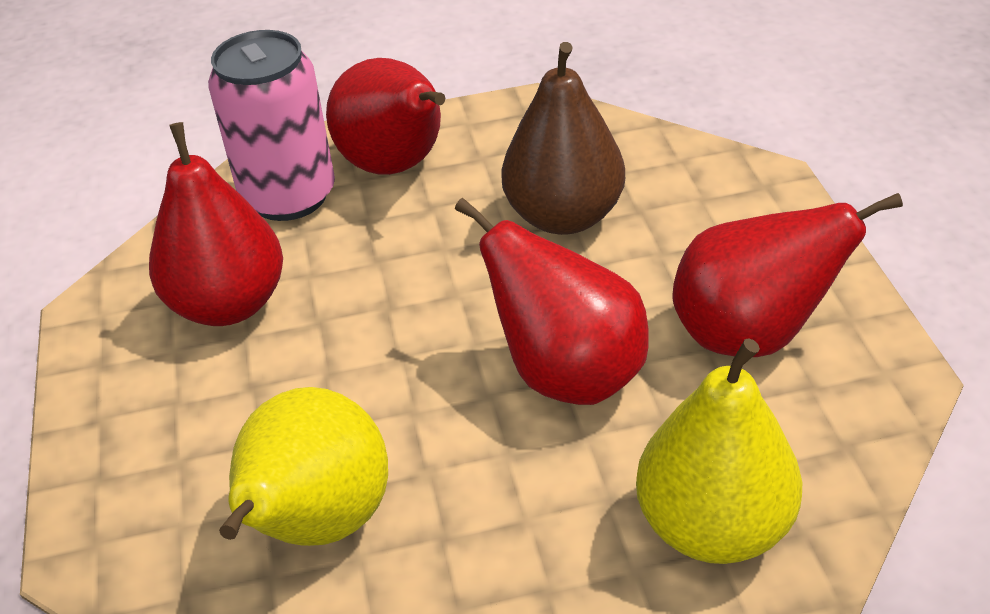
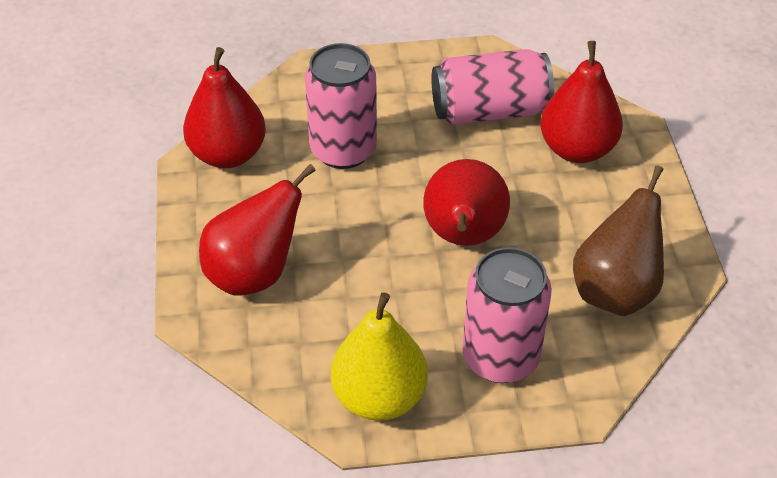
pink can: [208,30,335,221] = 1 -> [305,43,377,169] [431,49,554,125] [462,247,552,383] = 3
yellow pear: [219,387,388,546] [636,338,803,564] = 2 -> [331,292,428,421] = 1

